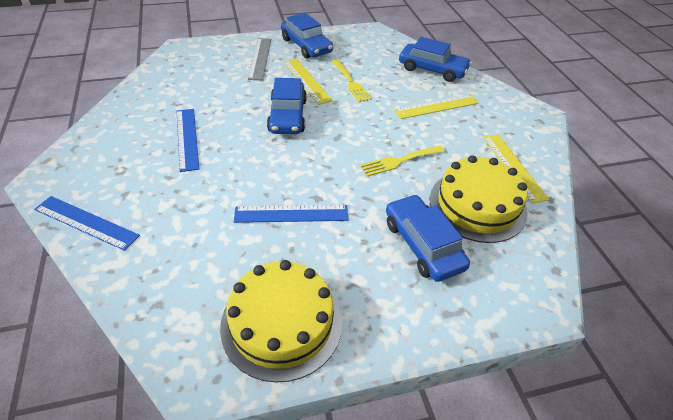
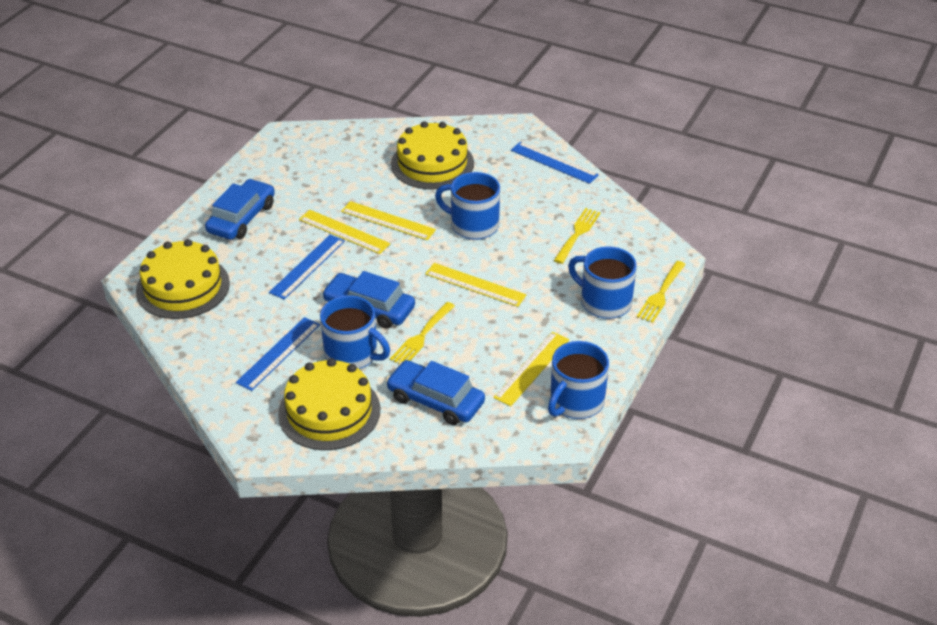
blue car: [267,78,307,134] [281,13,333,58] [386,194,470,282] [399,37,472,82] = 4 -> [205,179,275,240] [322,271,415,329] [386,360,485,425] = 3
blue mug: none = 0 -> [320,295,390,369] [435,172,500,240] [548,341,609,419] [568,246,637,319] = 4
grey ruler: [248,38,271,80] = 1 -> none = 0
yellow cake: [220,260,342,383] [430,155,528,243] = 2 -> [136,239,230,319] [278,358,380,450] [391,121,474,189] = 3
yellow fork: [332,60,372,102] [360,145,445,177] = 2 -> [390,302,455,364] [554,208,601,264] [637,261,686,323] = 3
yellow ruler: [284,59,333,105] [394,94,479,119] [483,134,549,203] = 3 -> [299,210,390,254] [341,201,436,240] [425,263,526,307] [493,332,569,406] = 4

